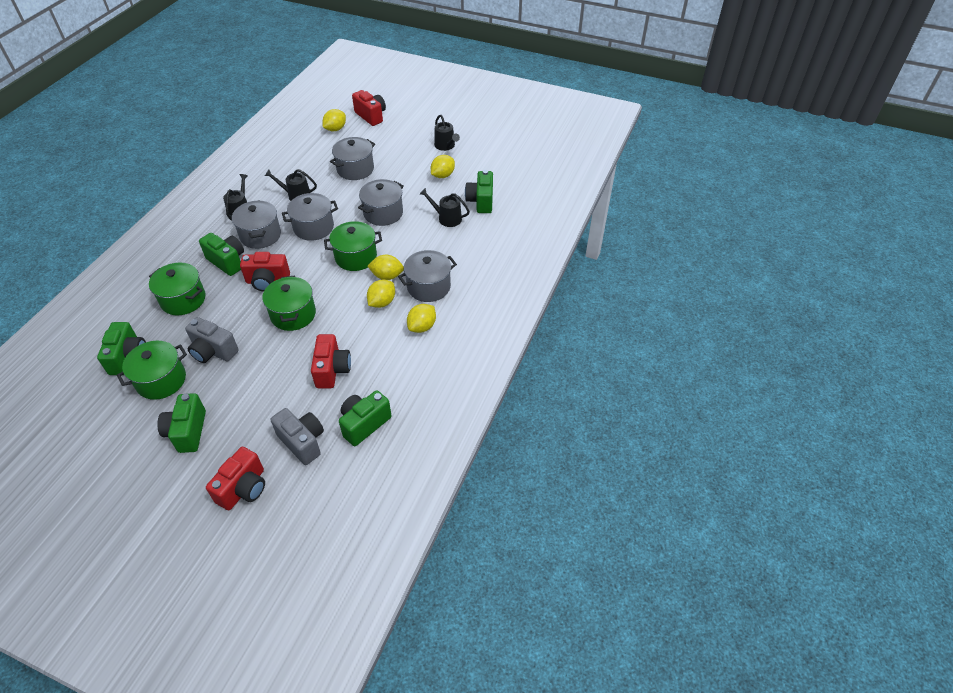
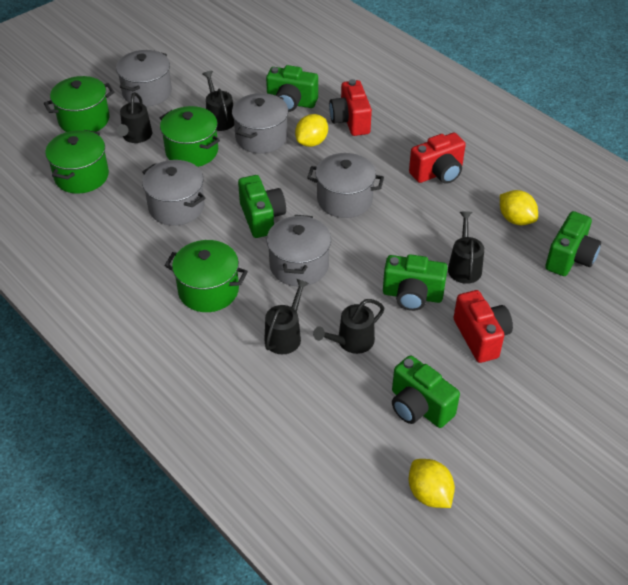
black watering can: [223,174,248,221] [265,169,317,201] [420,188,470,227] [434,115,460,151] = 4 -> [117,92,152,143] [203,71,234,131] [264,279,309,354] [313,299,384,354] [448,211,484,284] = 5
grey camera: [185,317,239,363] [270,408,324,465] = 2 -> none = 0
red camera: [206,447,265,510] [240,252,290,291] [311,334,351,388] [352,90,386,126] = 4 -> [329,79,372,136] [409,132,466,184] [454,290,513,363] = 3
yellow lemon: [323,109,346,131] [367,280,395,308] [368,255,404,280] [407,304,436,333] [431,155,455,178] = 5 -> [295,114,328,147] [409,459,455,508] [500,190,538,225] = 3

